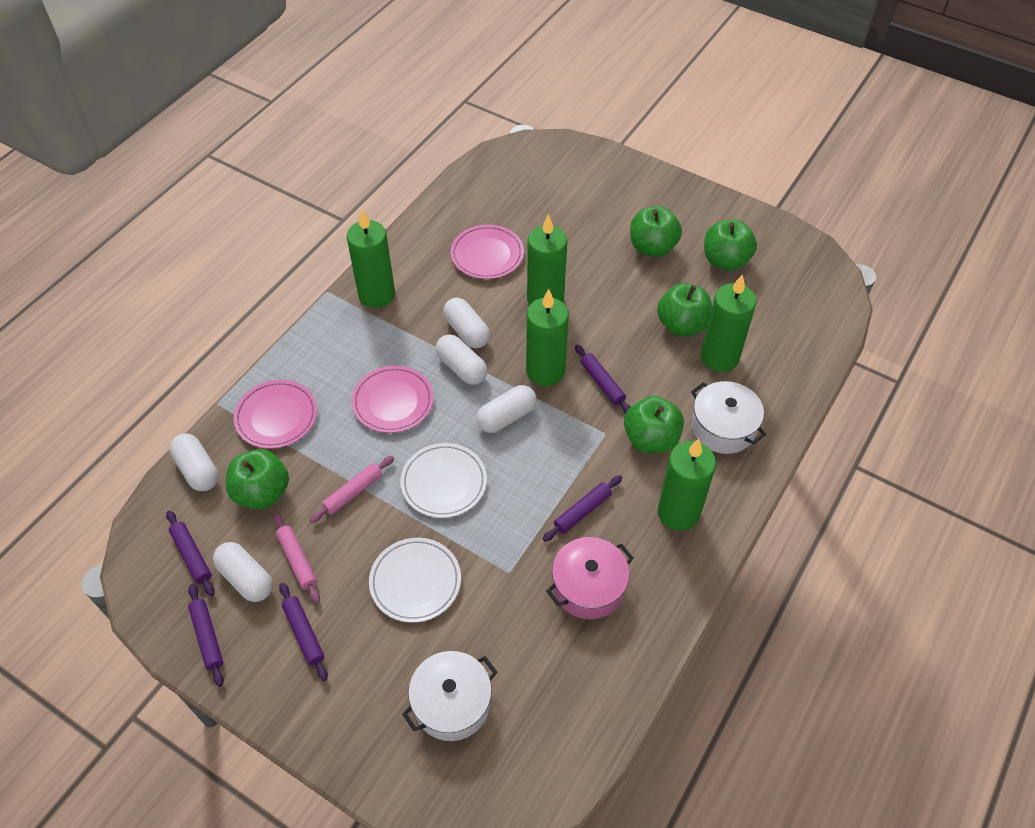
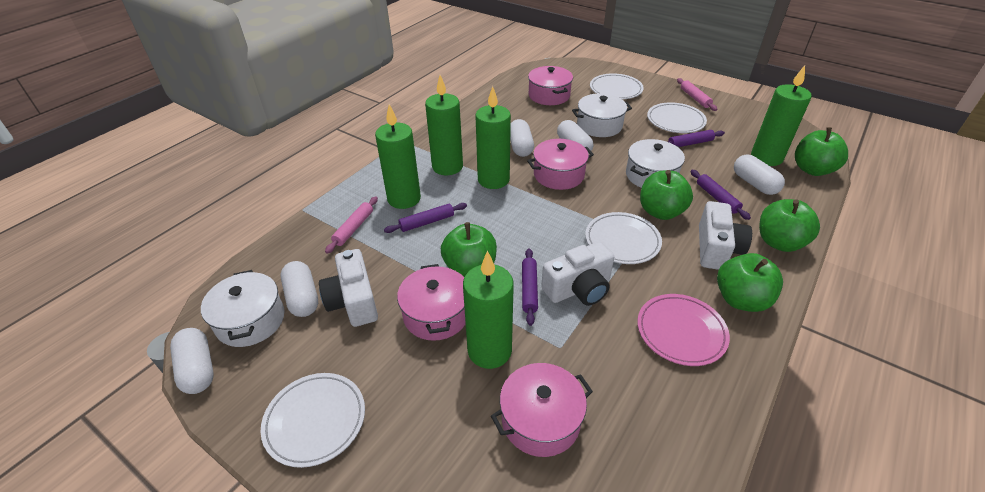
pink plate: [234,380,317,449] [351,366,434,433] [450,225,524,279] = 3 -> [637,294,730,366] = 1
pink pot: [546,537,634,619] = 1 -> [397,264,466,341] [491,363,593,457] [527,139,594,190] [528,66,573,105] = 4
purple rolling pin: [166,511,215,596] [188,584,224,687] [279,583,328,681] [543,475,622,542] [575,345,631,413] = 5 -> [384,203,467,233] [522,248,538,326] [668,130,725,147] [690,170,751,220] = 4
white camera: none = 0 -> [319,249,378,327] [541,242,614,306] [699,201,752,270] = 3
white plate: [369,538,461,623] [400,443,487,518] = 2 -> [261,373,365,468] [585,212,662,264] [590,73,644,99] [647,102,707,133] = 4
white pot: [402,651,497,741] [691,381,766,454] = 2 -> [201,270,284,347] [572,93,632,137] [626,139,685,188] = 3

